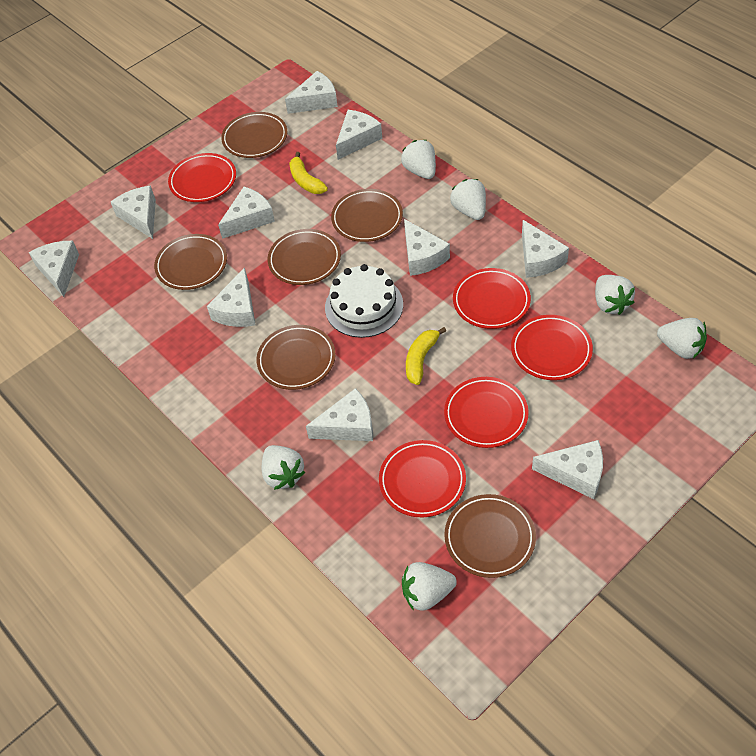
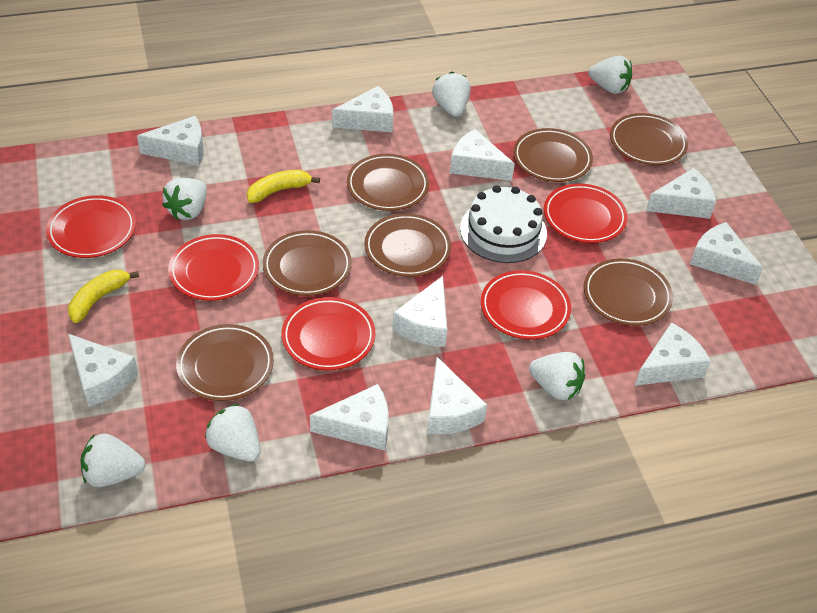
brown plate: [154,234,227,290] [221,112,287,158] [257,325,336,390] [268,229,341,285] [331,189,403,242] [444,494,536,578] = 6 -> [176,324,274,401] [263,230,352,296] [347,154,429,211] [364,213,451,277] [513,128,593,182] [584,258,673,326] [610,113,688,165] = 7

